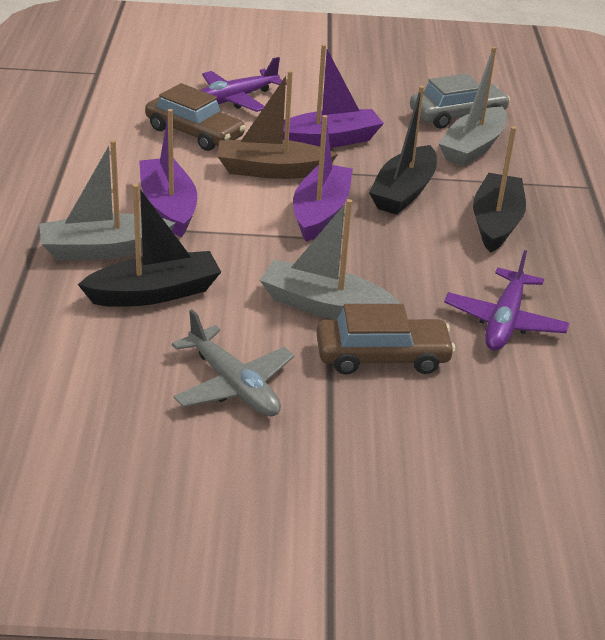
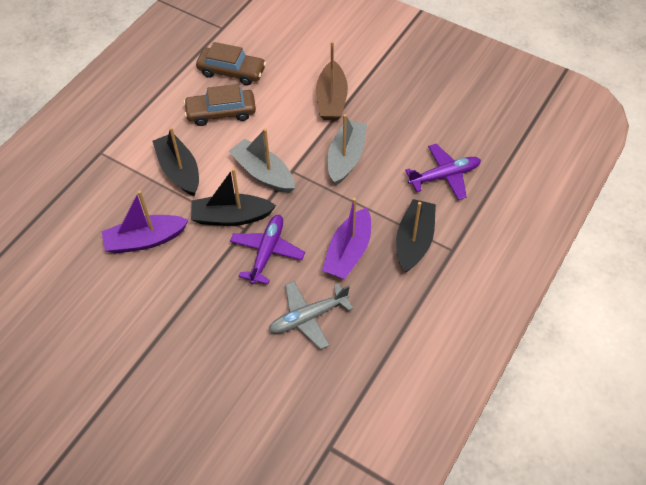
grey boat: [39,140,175,260] [260,199,400,320] [438,47,507,166] = 3 -> [228,128,295,193] [327,114,367,185] = 2
grey car: [410,74,510,129] = 1 -> none = 0
purple boat: [139,109,197,237] [283,44,384,148] [293,115,353,242] = 3 -> [101,191,189,254] [322,198,371,279] = 2

